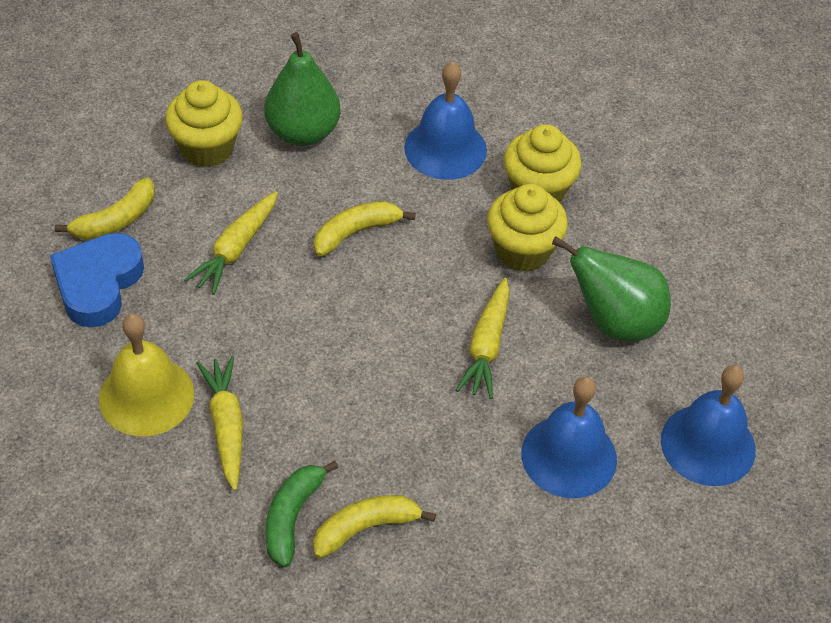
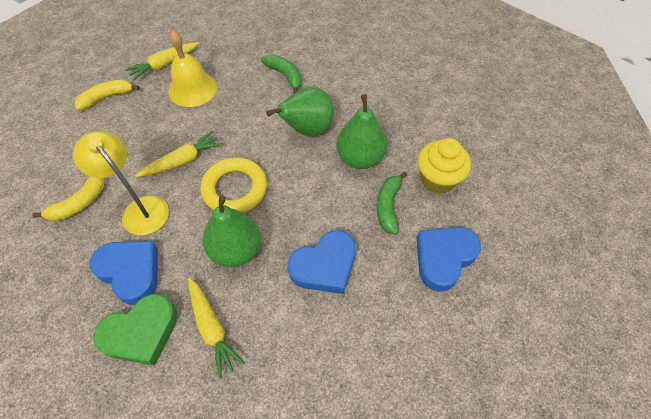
blue bell: [404,62,487,180] [521,377,617,498] [661,365,756,486] = 3 -> none = 0
blue heart: [50,233,144,328] = 1 -> [89,241,158,305] [288,230,355,294] [417,227,481,292] = 3
green banana: [265,461,338,567] = 1 -> [261,54,302,94] [377,172,407,235] = 2
green heart: none = 0 -> [93,294,177,366] = 1
green pear: [264,32,340,146] [552,236,671,341] = 2 -> [203,195,261,267] [266,87,334,136] [336,94,387,169] = 3
yellow banana: [55,177,155,240] [313,495,436,559] [314,201,416,257] = 3 -> [32,177,104,221] [75,79,140,110] = 2
yellow cupcake: [165,80,243,167] [487,184,568,272] [503,124,582,203] = 3 -> [418,138,471,194] = 1
yellow lamp: none = 0 -> [73,131,169,235] = 1
yellow ring: none = 0 -> [200,157,267,213] = 1

